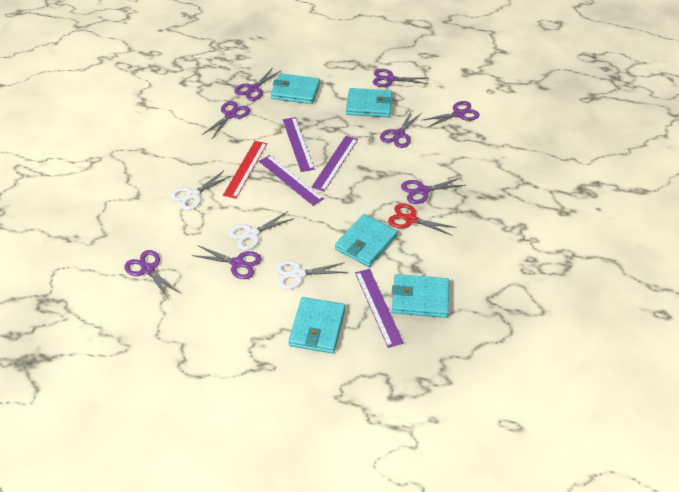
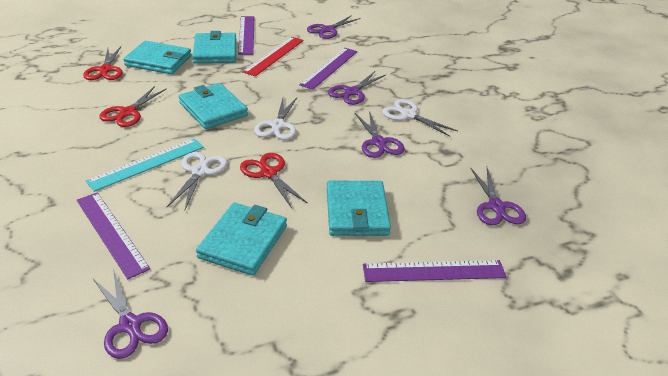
purple scissors: [124,250,181,300] [191,245,262,279] [202,101,250,139] [234,68,281,101] [373,69,428,87] [380,110,422,148] [401,177,466,204] [423,101,480,127] = 8 -> [93,269,168,359] [307,15,360,39] [328,71,387,105] [355,111,404,158] [470,167,526,225] = 5
red scissors: [388,203,457,236] = 1 -> [83,47,123,80] [99,86,167,127] [240,153,308,208] = 3
turquoise ruler: none = 0 -> [85,138,204,192] = 1

